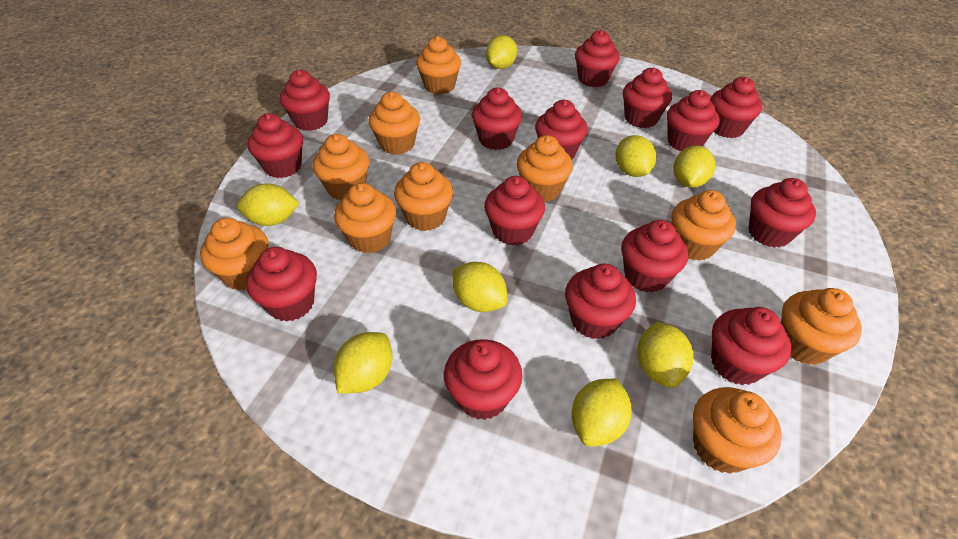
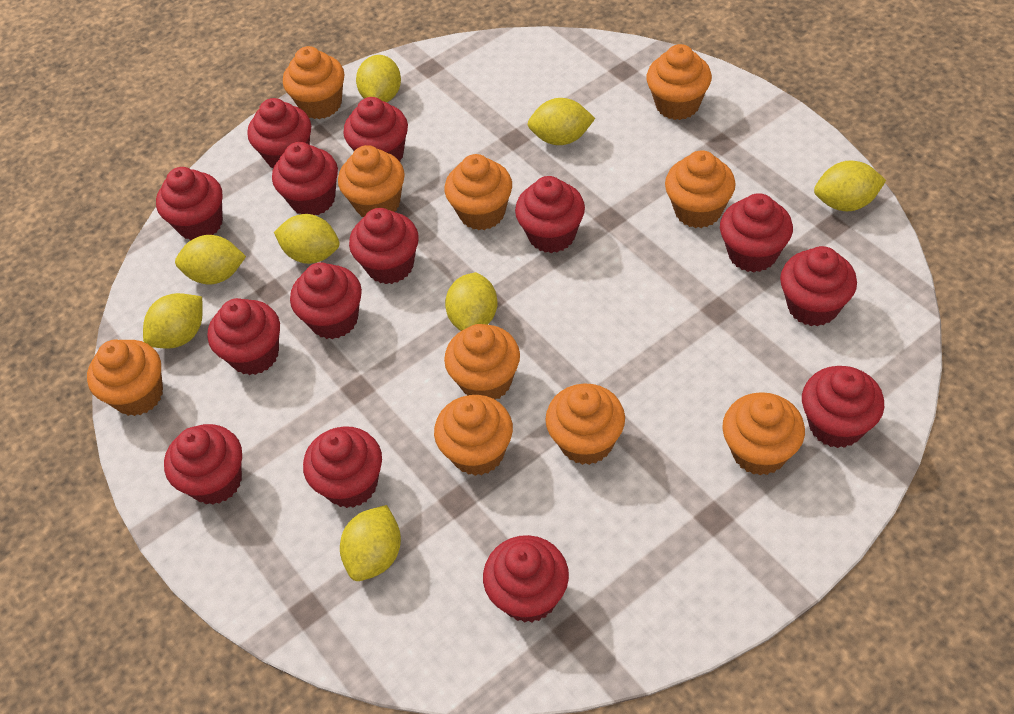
red cupcake: [246,247,317,322] [248,113,303,178] [280,70,330,131] [444,339,523,420] [472,87,522,150] [484,176,545,246] [535,100,588,160] [565,264,636,339] [575,30,620,87] [621,220,688,293] [623,67,672,128] [667,90,720,151] [710,77,762,138] [711,307,791,385] [749,178,816,248] = 15 -> [156,167,223,241] [164,424,242,505] [207,298,280,375] [248,98,311,168] [272,142,338,215] [290,262,362,339] [303,426,382,508] [343,97,408,161] [349,208,419,284] [483,535,569,623] [515,176,585,253] [720,193,793,272] [780,246,857,326] [802,366,884,448] = 14

